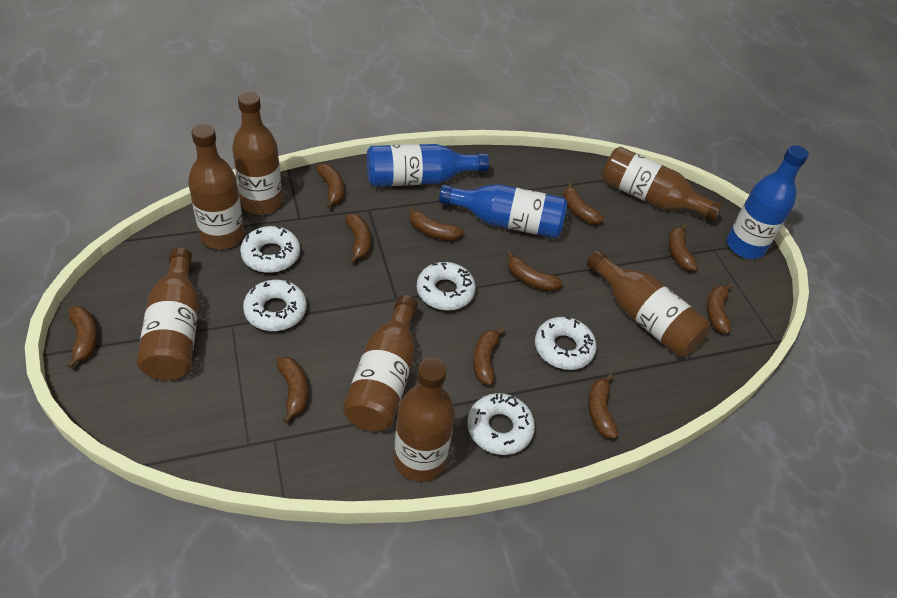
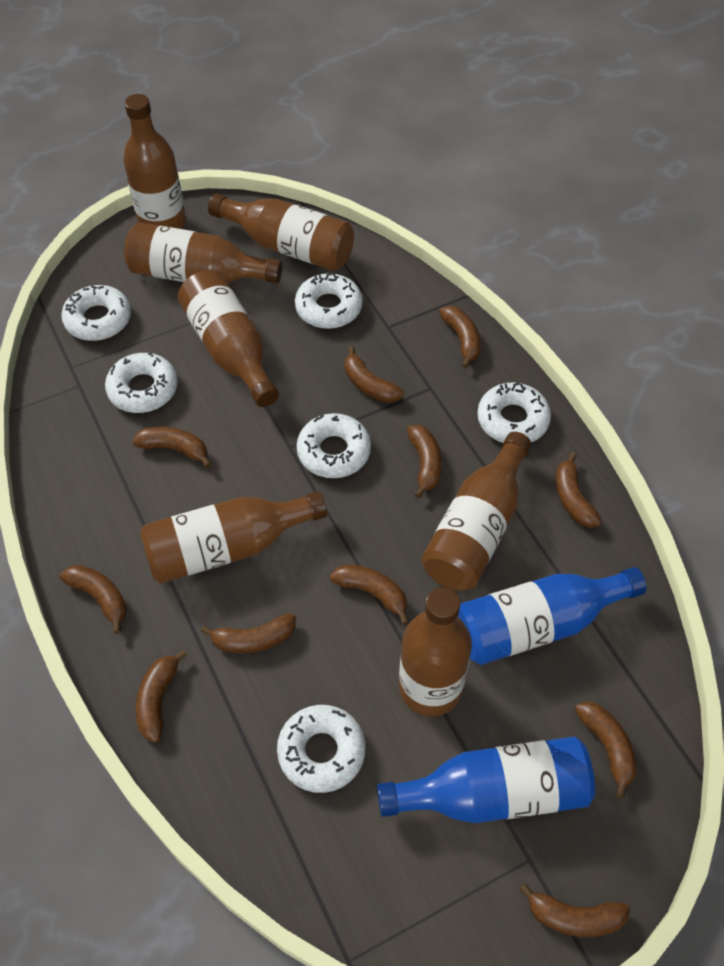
blue bottle: [367,144,489,186] [439,184,567,238] [727,145,809,259] = 3 -> [377,737,595,823] [458,567,647,665] = 2
white donut: [240,226,300,273] [243,280,307,331] [417,262,476,311] [467,393,535,455] [535,316,597,370] = 5 -> [61,285,131,341] [105,352,178,413] [277,705,365,793] [295,272,363,329] [296,413,371,478] [477,382,551,443] = 6

